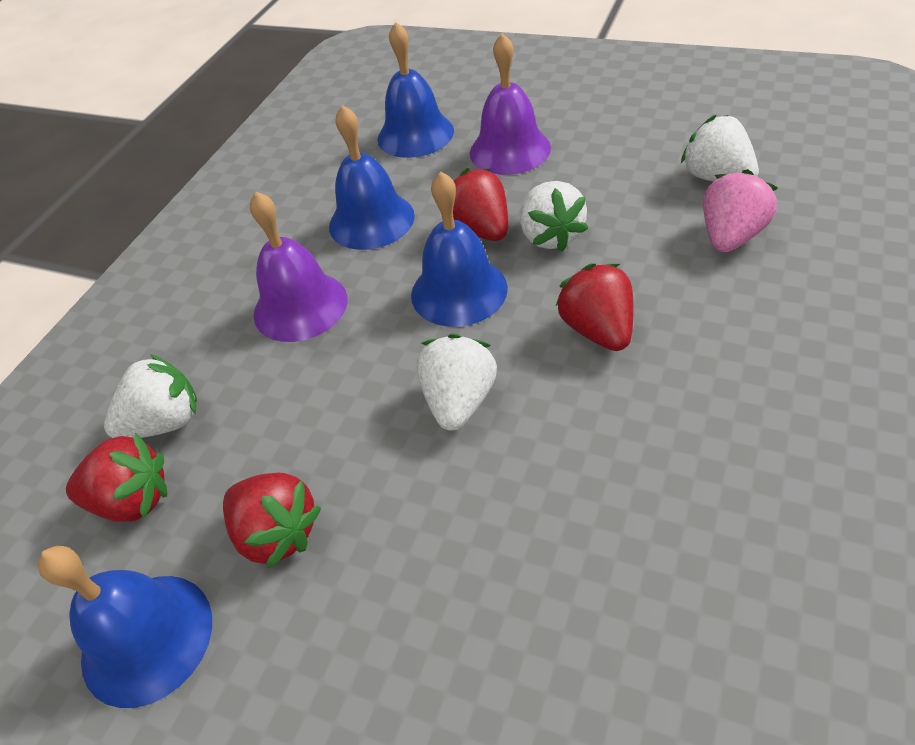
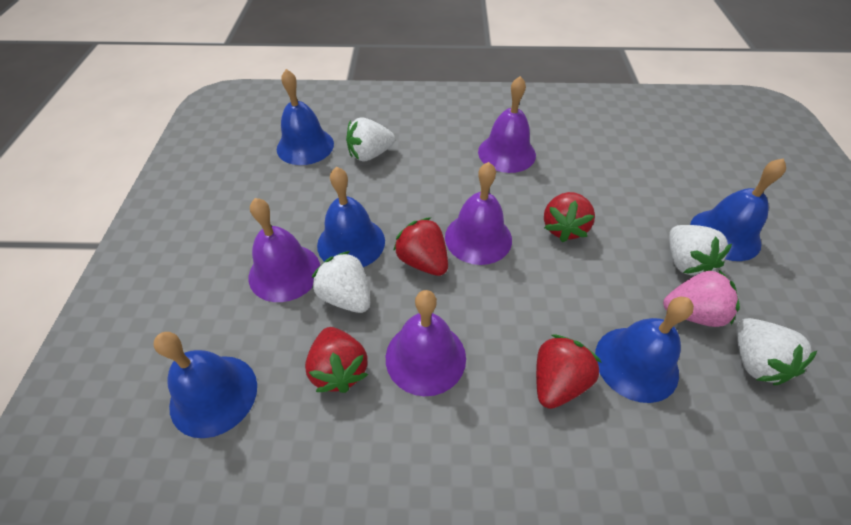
blue bell: [37,546,212,708] [329,105,415,250] [378,22,454,158] [411,172,508,327] = 4 -> [154,332,257,438] [277,69,334,165] [317,167,385,267] [595,297,694,403] [690,158,786,261] = 5
purple bell: [250,192,348,342] [470,33,551,175] = 2 -> [249,198,320,302] [386,290,466,396] [445,162,512,265] [478,76,536,173] = 4

